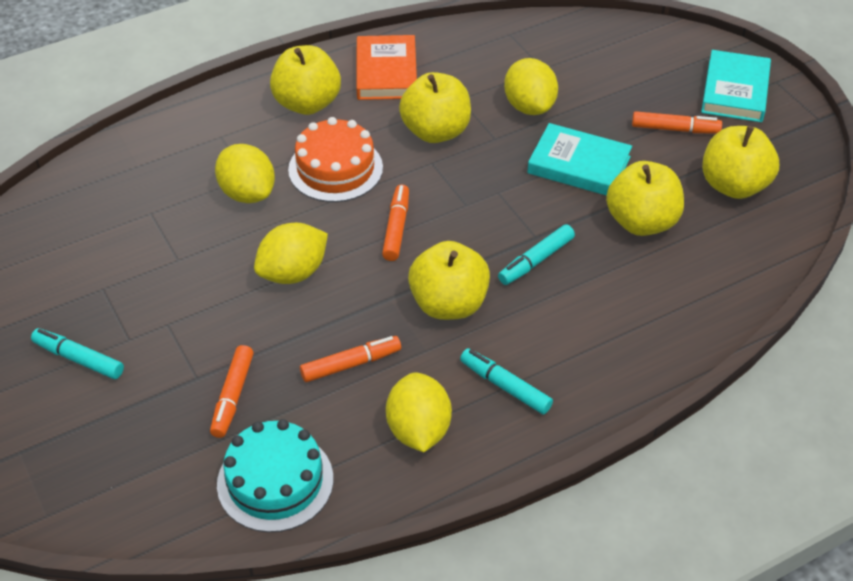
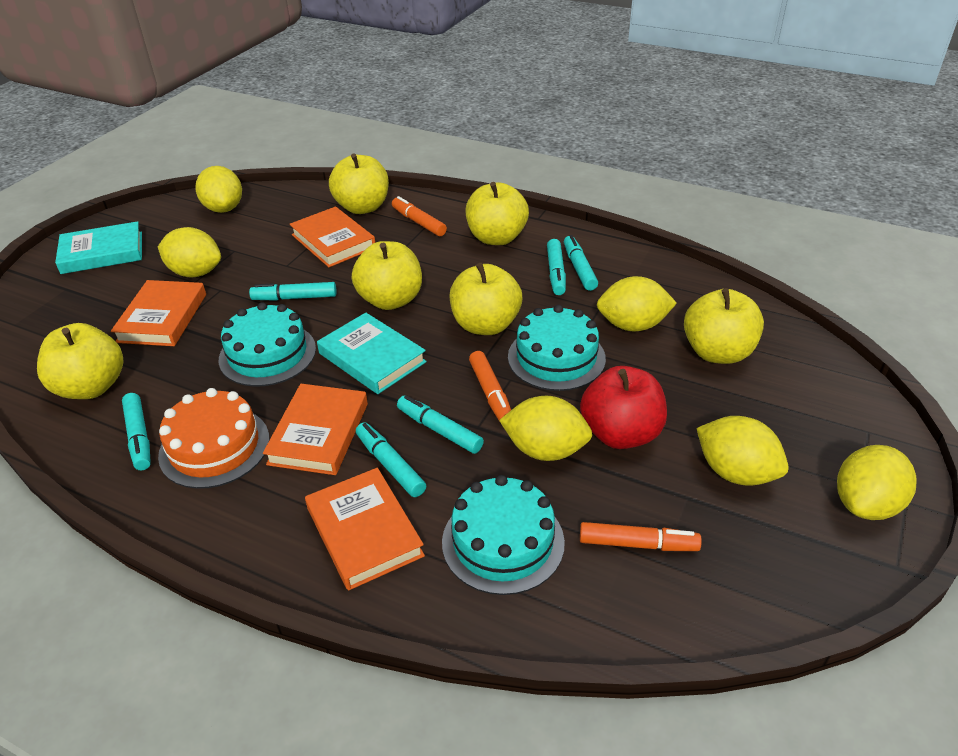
orange book: [356,35,417,100] = 1 -> [111,280,206,346] [263,384,368,475] [290,207,375,267] [305,468,425,590] = 4
orange marker: [210,345,254,438] [300,336,401,382] [382,185,409,261] [632,111,722,133] = 4 -> [392,196,447,236] [469,351,511,422] [580,522,702,551] = 3
red apple: none = 0 -> [580,366,667,449] = 1
turquoise cake: [217,419,333,532] = 1 -> [219,302,316,387] [442,475,565,595] [508,305,606,391] = 3
turquoise marker: [31,328,124,379] [460,348,553,414] [498,224,575,285] = 3 -> [122,393,151,470] [249,282,336,301] [356,422,426,497] [397,395,484,454] [547,239,566,295] [564,235,598,291] = 6
yellow apple: [270,45,341,115] [399,72,471,143] [408,241,490,320] [606,161,684,236] [702,126,779,199] = 5 -> [37,323,124,399] [329,153,389,214] [352,241,422,310] [450,263,522,335] [465,182,529,245] [684,288,764,364] = 6
yellow lemon: [215,144,275,203] [254,223,328,284] [386,372,452,452] [504,58,558,115] = 4 -> [158,227,221,278] [195,166,242,213] [499,396,592,461] [597,276,677,331] [696,416,789,486] [837,445,916,520] = 6

